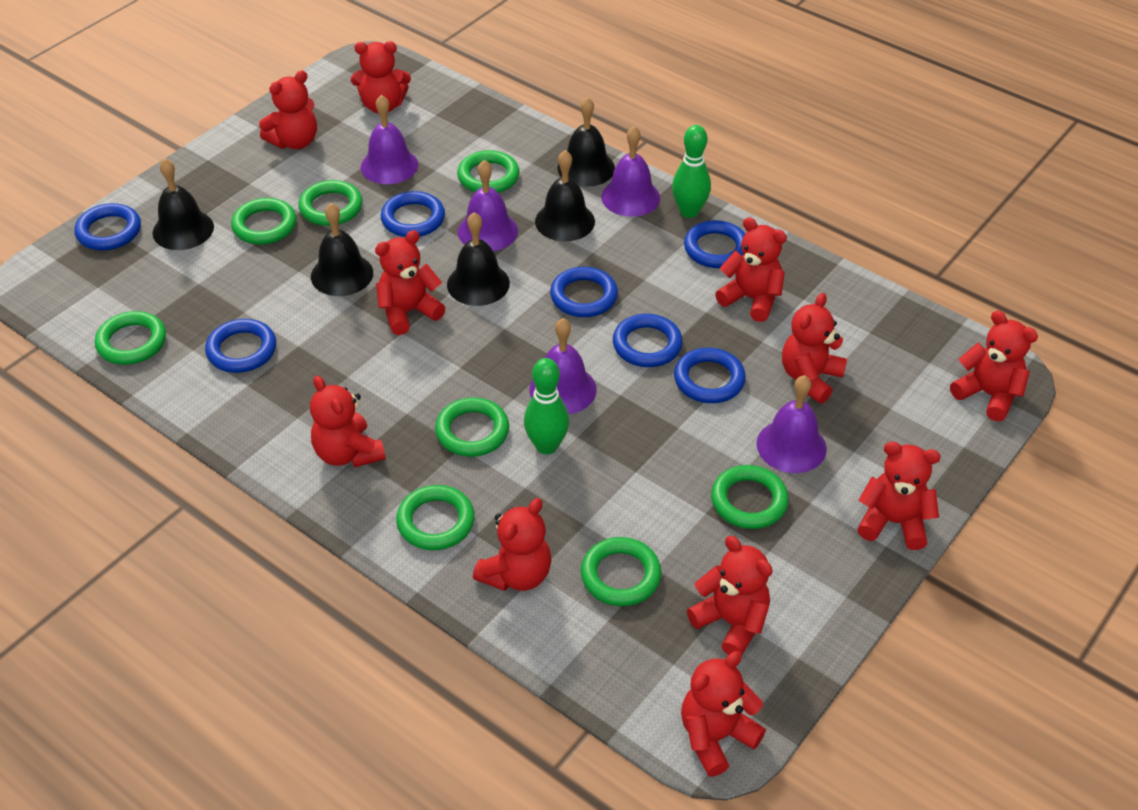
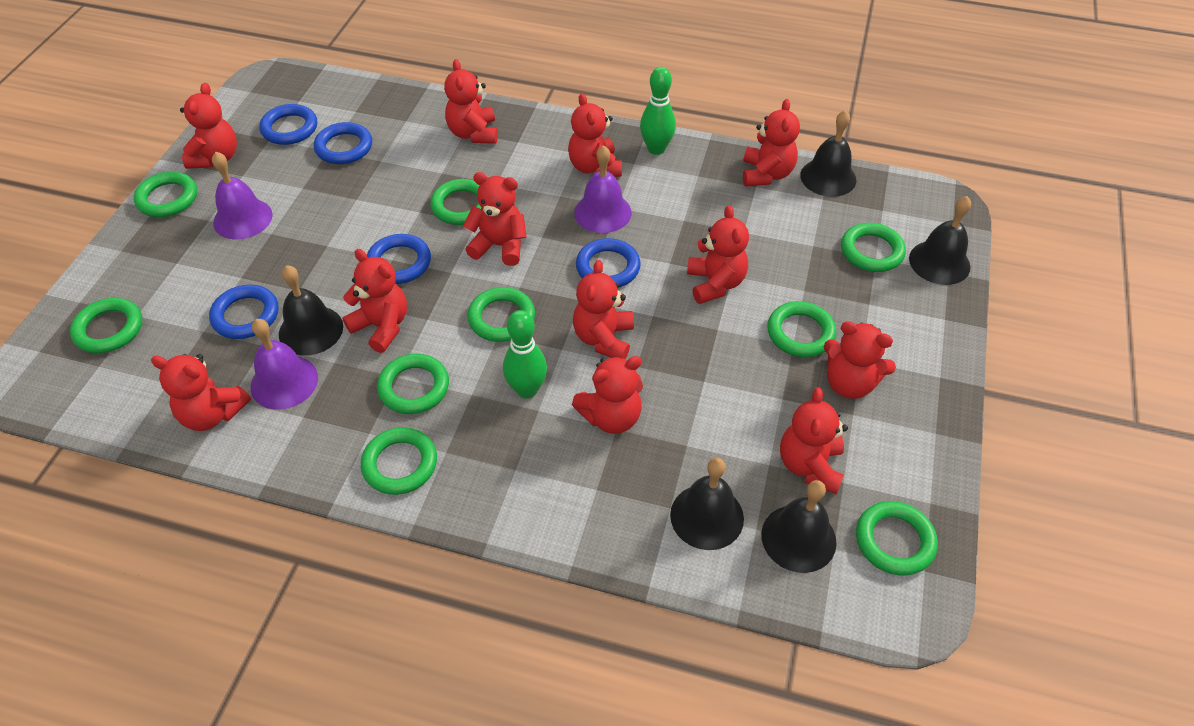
blue ring: [75,203,141,250] [205,319,276,373] [381,191,445,237] [550,267,618,317] [613,314,683,367] [674,348,746,403] [684,220,745,268] = 7 -> [209,285,279,339] [259,104,317,145] [314,122,372,164] [367,234,431,284] [576,238,641,288] = 5
green ring: [95,311,166,365] [231,198,296,245] [298,180,363,226] [396,485,475,550] [435,397,509,457] [457,150,520,193] [581,537,662,606] [711,465,789,529] = 8 -> [70,298,142,353] [134,172,197,217] [361,427,437,495] [377,354,449,414] [430,179,481,225] [467,287,535,342] [767,301,836,357] [841,223,906,272] [856,501,938,576] = 9
purple bell: [361,95,418,184] [458,160,518,251] [529,318,597,414] [601,126,660,217] [757,375,827,473] = 5 -> [212,152,273,240] [251,319,318,409] [574,145,632,233] = 3
red teddy bear: [259,70,317,149] [310,376,386,468] [351,41,411,113] [375,230,446,335] [473,498,551,591] [681,651,766,777] [687,536,773,655] [715,217,787,322] [782,293,847,403] [857,442,941,550] [950,311,1038,421] = 11 -> [151,354,251,431] [180,83,237,169] [342,249,407,353] [444,59,498,144] [463,172,527,266] [568,93,622,177] [572,356,643,434] [573,260,634,359] [687,205,749,304] [743,99,800,187] [780,387,848,494] [824,321,896,399] = 12

